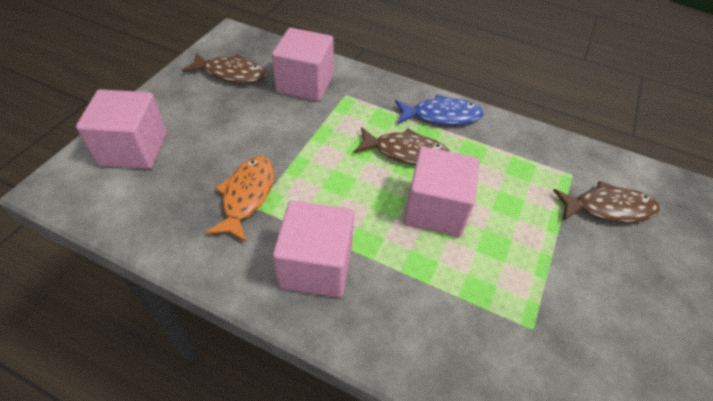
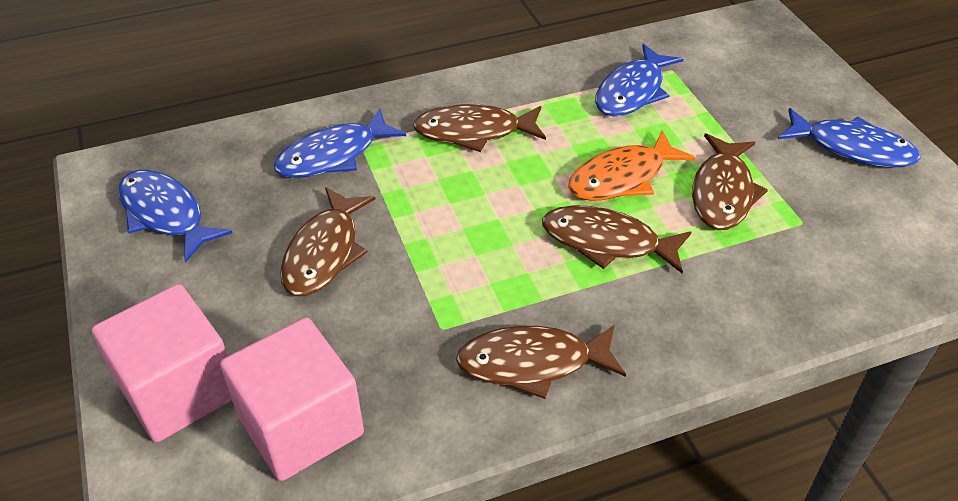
blue fish: [395,94,484,125] = 1 -> [118,170,232,263] [274,109,406,178] [595,44,683,116] [778,108,921,168] = 4
brown fish: [182,53,268,83] [354,127,450,165] [553,181,660,223] = 3 -> [280,187,375,296] [413,104,546,152] [456,325,626,399] [542,205,691,273] [692,133,768,230] = 5
pink cube: [76,89,167,169] [272,28,334,101] [273,201,354,298] [404,147,479,237] = 4 -> [92,284,232,442] [220,317,364,481] = 2

